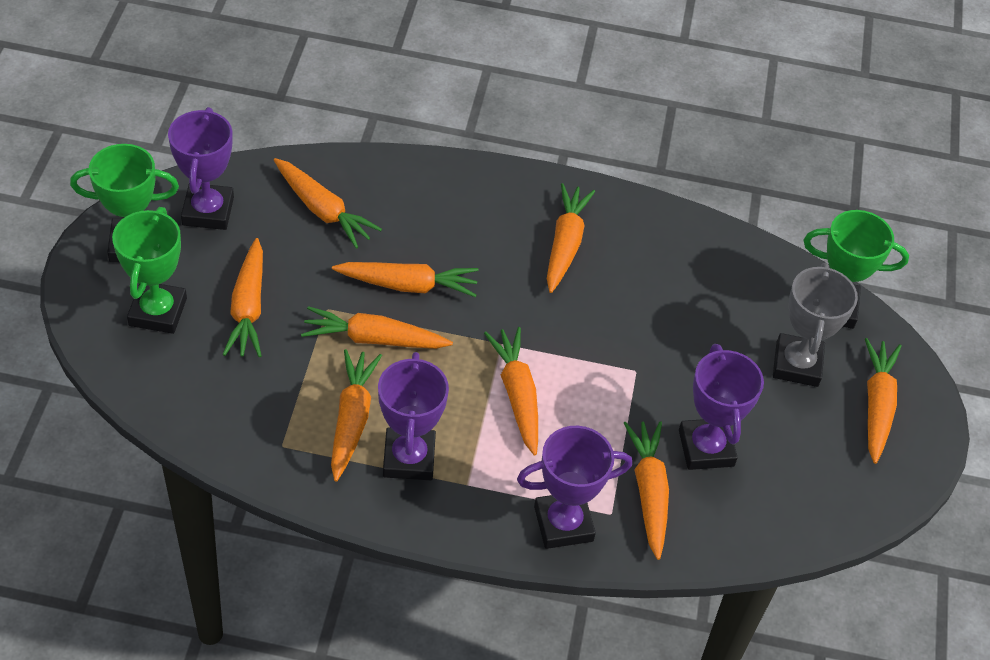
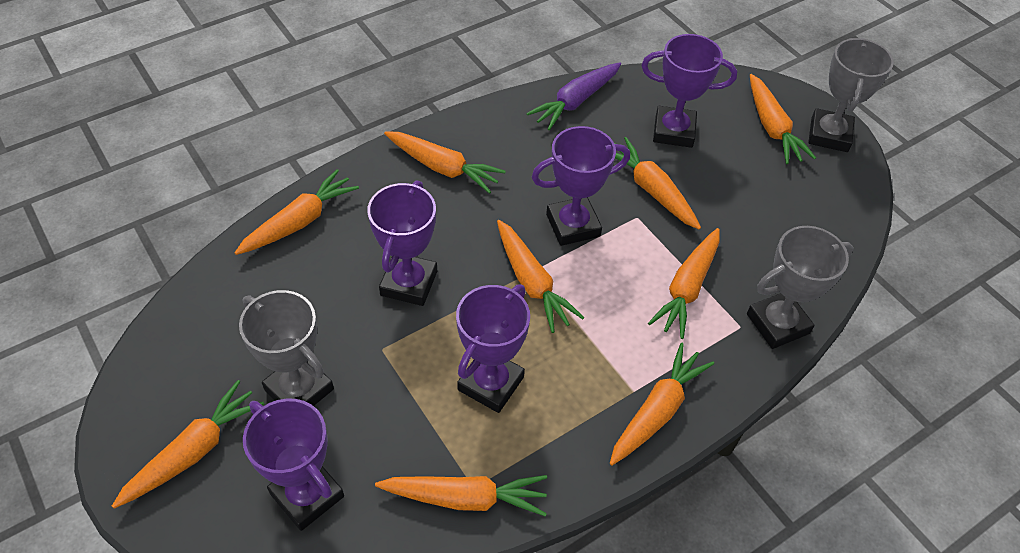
green trophy: [70,144,179,262] [112,207,187,334] [804,210,909,329] = 3 -> none = 0
grey trophy: [773,263,858,387] = 1 -> [239,290,334,406] [747,226,853,349] [808,38,894,152] = 3
purple carrot: none = 0 -> [526,62,621,130] = 1
purple trophy: [168,107,234,230] [378,352,449,480] [517,426,632,549] [679,344,764,470] = 4 -> [243,398,344,531] [367,180,437,306] [456,285,530,413] [532,126,630,246] [641,34,737,148] = 5

